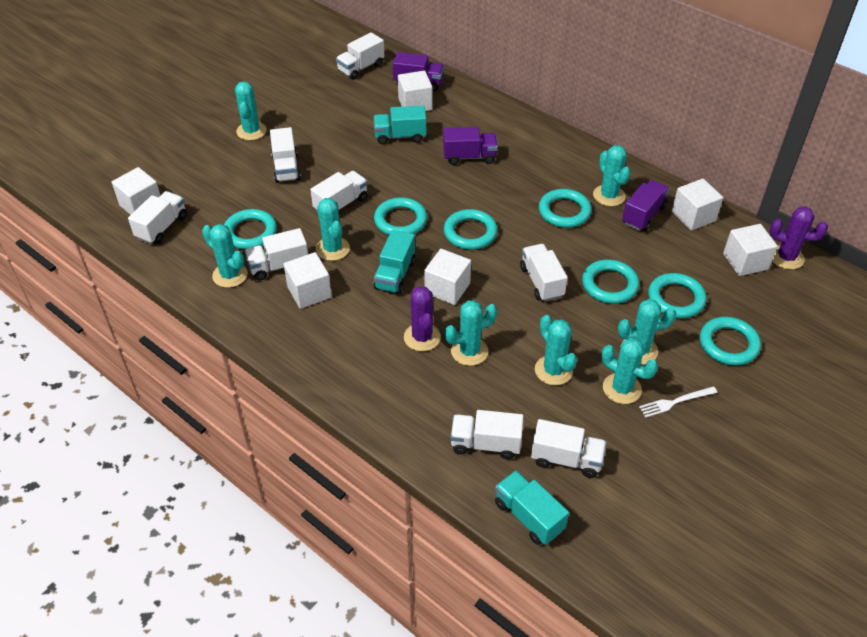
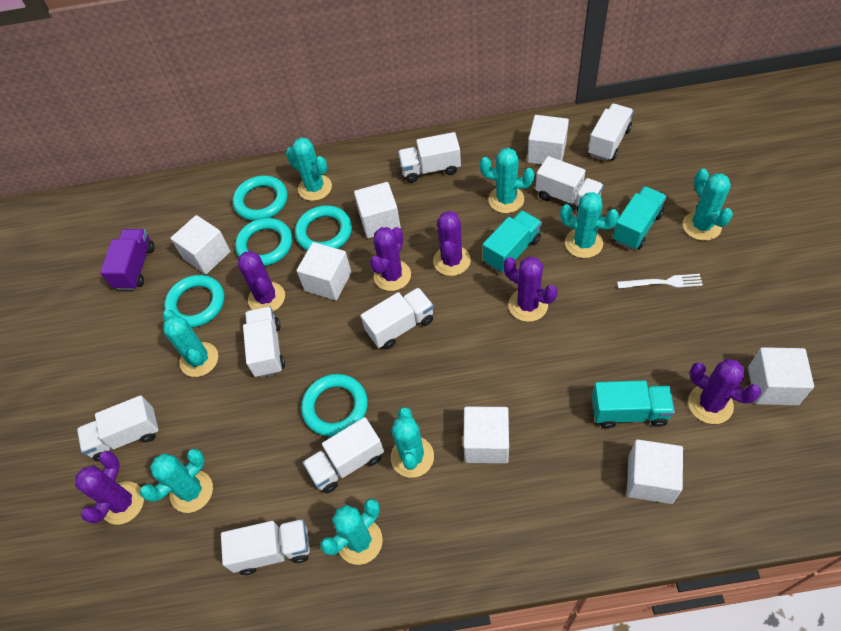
purple cactus: [404,286,441,351] [770,207,828,270] = 2 -> [75,451,144,525] [238,251,285,311] [370,227,411,291] [433,211,471,276] [503,257,558,322] [688,359,761,424] = 6
purple truck: [393,52,444,91] [443,127,498,165] [622,180,670,231] = 3 -> [100,229,155,290] = 1
turquoise ring: [224,209,277,249] [374,197,427,235] [444,209,498,250] [539,189,592,228] [582,260,639,304] [648,273,707,318] [700,317,761,366] = 7 -> [164,275,224,328] [232,175,288,221] [235,218,292,266] [295,205,352,251] [301,374,368,437] = 5
white cube: [112,167,161,215] [284,252,332,309] [398,71,432,111] [424,249,471,305] [672,179,723,231] [723,224,778,276] = 6 -> [171,215,231,275] [297,242,351,300] [354,182,401,238] [463,407,509,463] [527,115,569,165] [626,439,683,504] [748,347,814,405] = 7

